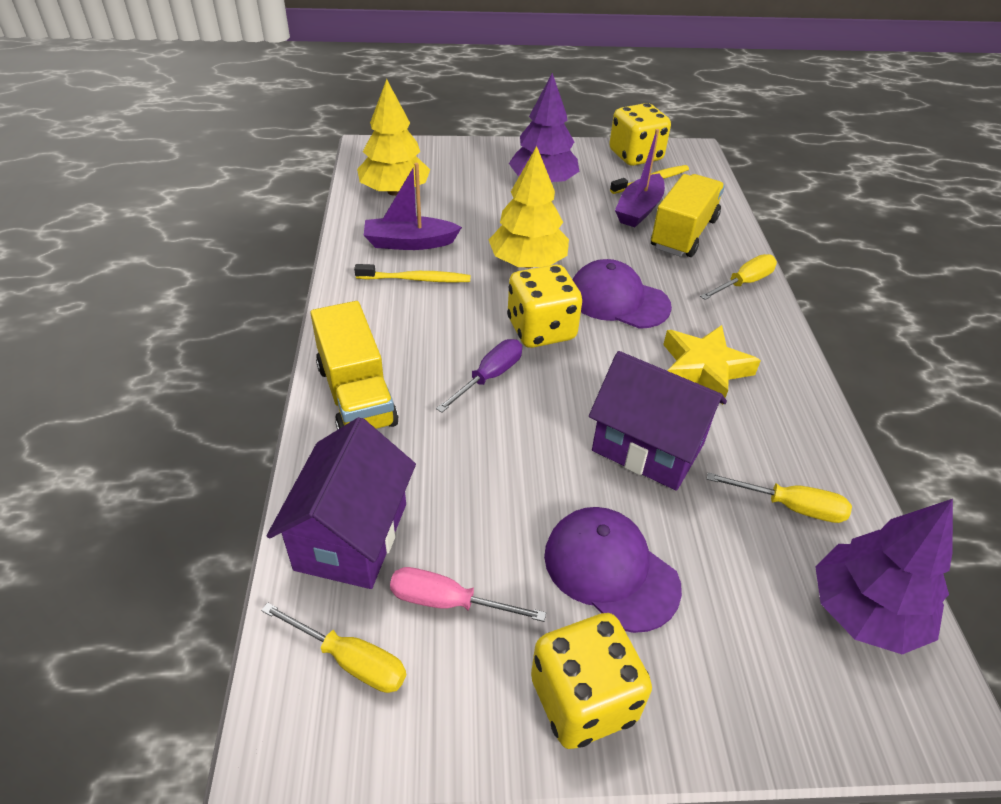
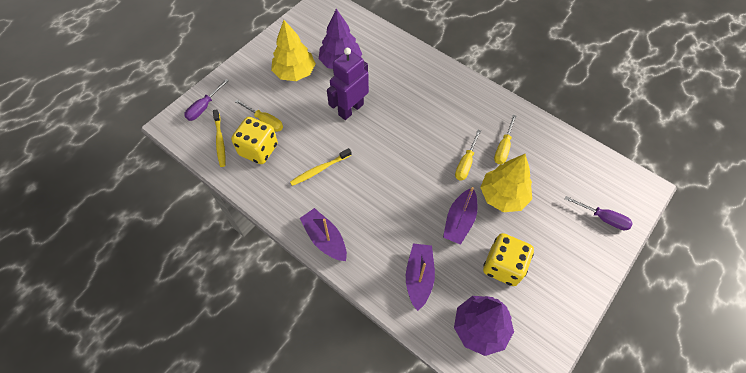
pink screwdriver: [390,567,546,622] = 1 -> none = 0
purple boat: [364,163,462,250] [615,129,665,227] = 2 -> [300,208,347,261] [406,244,435,311] [443,187,477,245] = 3
purple cap: [544,507,682,633] [573,259,672,329] = 2 -> none = 0
purple house: [267,417,416,589] [589,351,727,491] = 2 -> none = 0
purple robot: none = 0 -> [327,48,369,120] = 1
purple screwdriver: [436,339,522,413] = 1 -> [184,79,229,121] [565,196,633,230] = 2
yellow dice: [507,264,582,348] [531,613,652,749] [609,103,671,166] = 3 -> [231,117,278,164] [483,233,534,286] = 2
yellow star: [663,325,761,405] = 1 -> none = 0
yellow truck: [310,301,398,430] [651,174,725,257] = 2 -> none = 0

